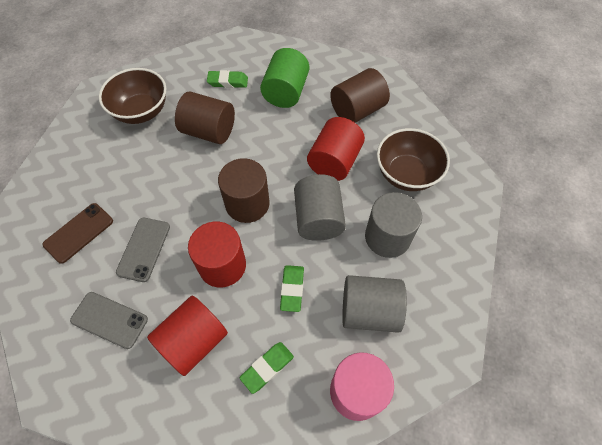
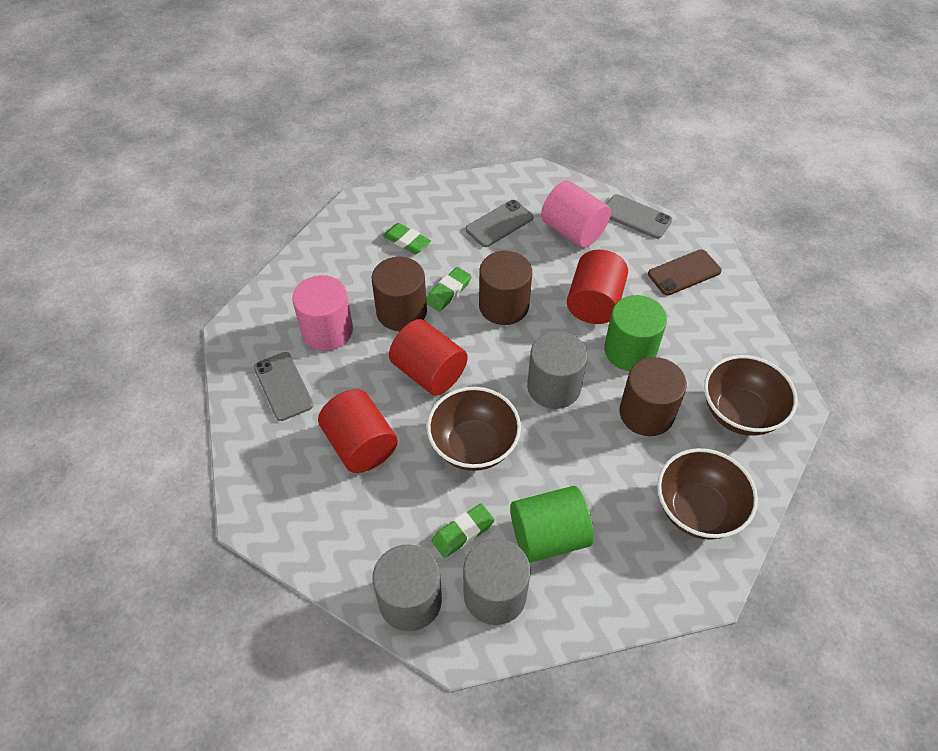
brown bowl: [99,68,166,124] [377,128,450,191] = 2 -> [427,387,521,471] [657,448,758,540] [704,355,797,436] = 3
green cylinder: [260,48,309,108] = 1 -> [510,486,594,563] [604,295,667,371] = 2
grey phone: [70,292,148,349] [116,218,170,282] = 2 -> [254,352,314,421] [465,200,534,247] [607,194,672,239] = 3
pink cylinder: [330,352,394,421] = 1 -> [292,275,353,351] [541,181,611,248] = 2

